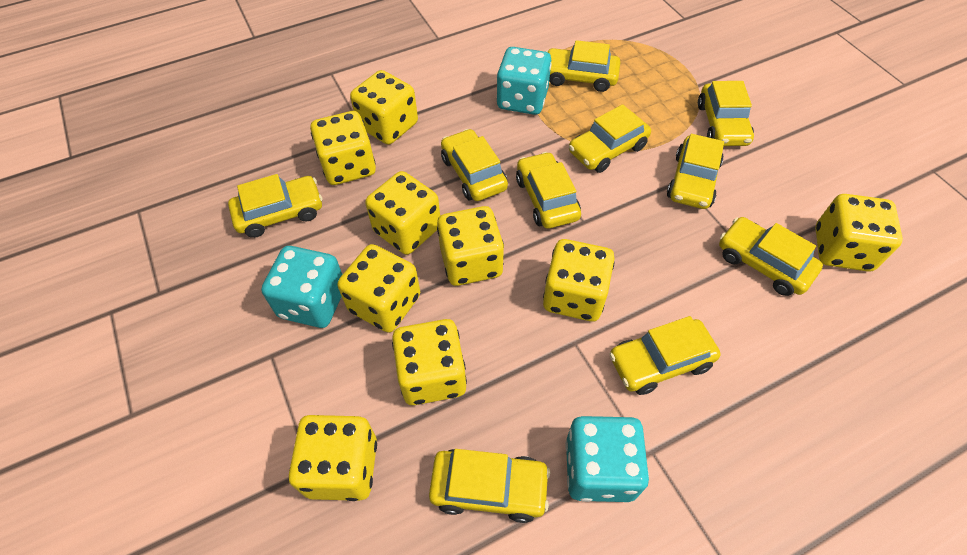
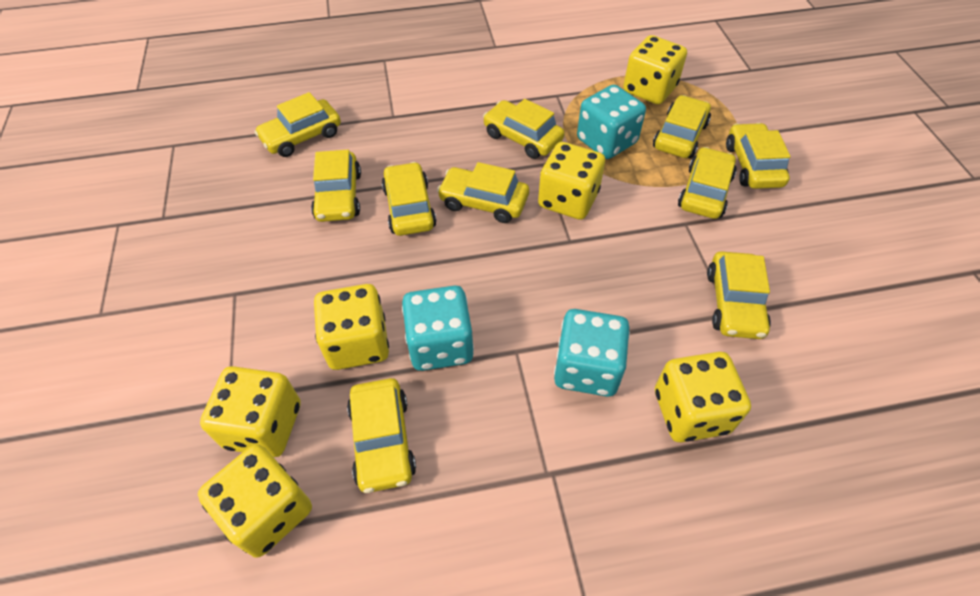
yellow dice: [289,415,377,501] [310,111,376,185] [338,244,420,333] [350,70,418,145] [365,171,440,255] [392,319,467,405] [437,206,504,286] [543,239,615,322] [815,194,903,272] = 9 -> [198,444,312,558] [200,366,301,457] [314,284,389,370] [538,142,605,220] [623,35,687,104] [655,352,751,443] = 6

